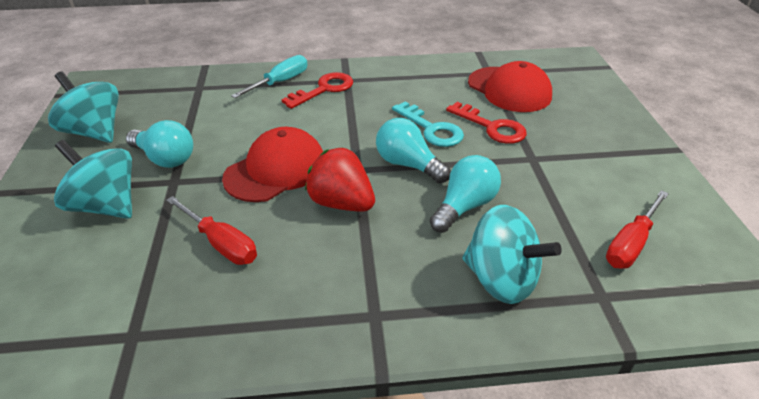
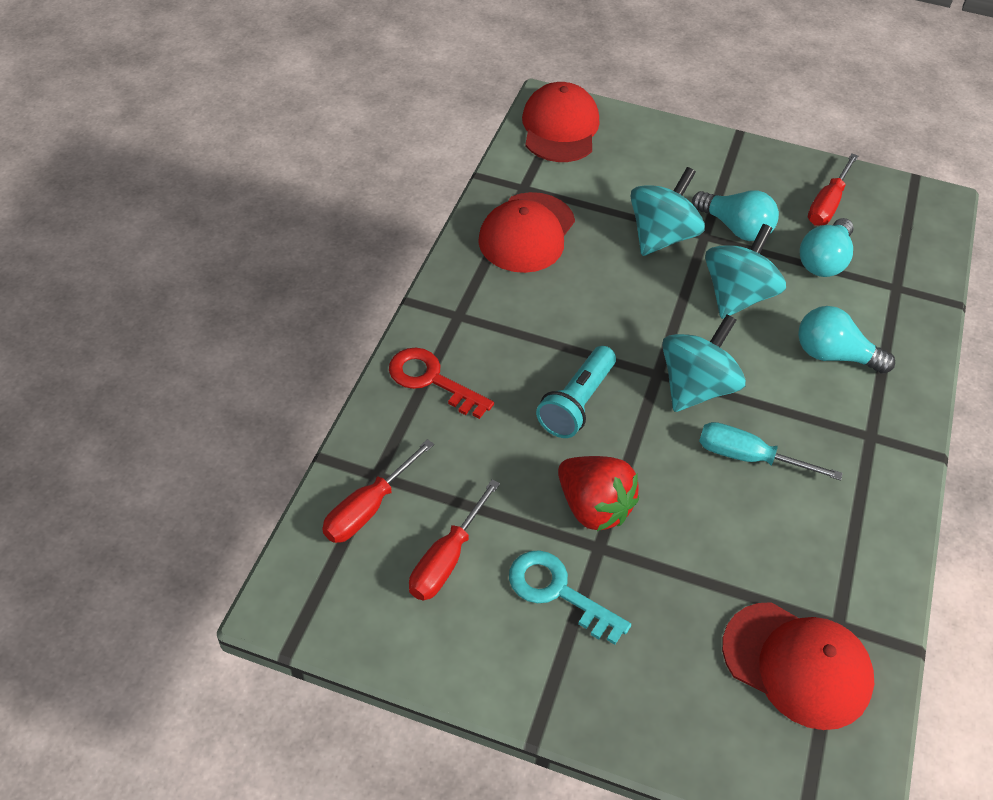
red cap: [222,127,323,202] [468,61,552,112] = 2 -> [478,192,575,273] [522,82,599,162] [722,602,875,730] = 3
red key: [282,72,353,109] [446,102,527,144] = 2 -> [389,348,494,419] = 1
red screwdriver: [166,196,257,265] [606,190,669,269] = 2 -> [322,439,434,543] [409,479,500,600] [808,153,858,226] = 3
turquoise flashlight: none = 0 -> [536,346,616,438] = 1

